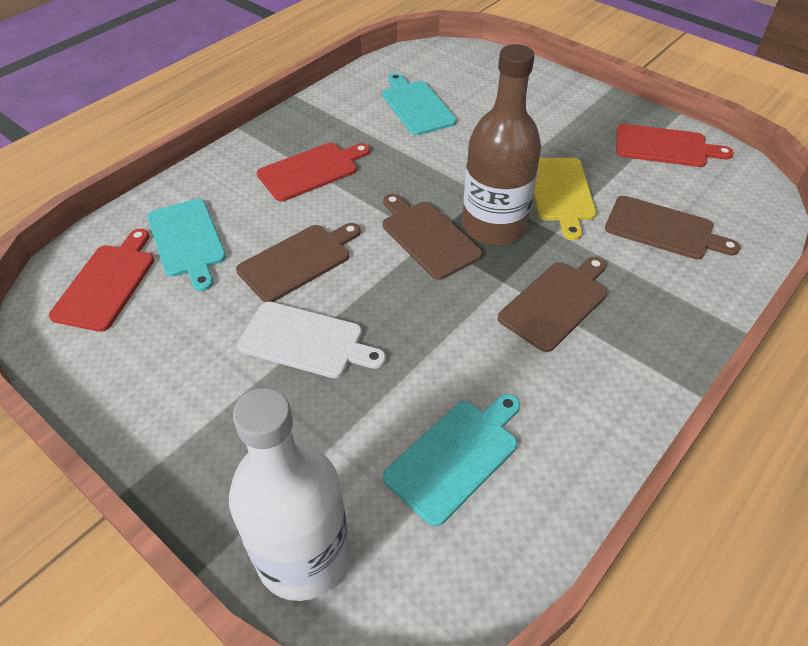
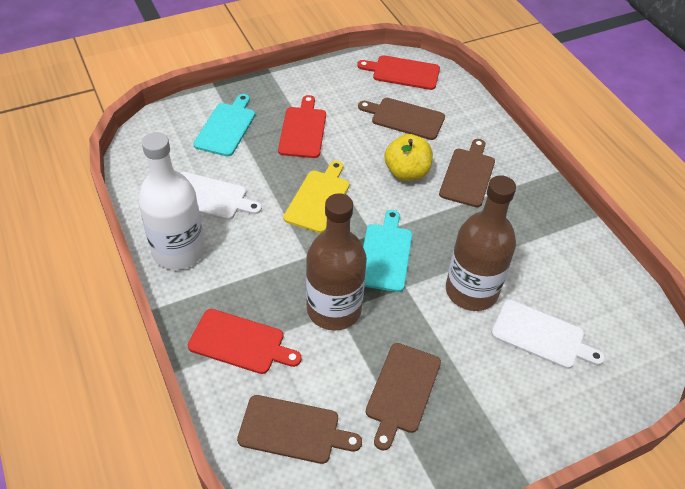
brown bottle: [462,44,541,245] = 1 -> [306,193,367,331] [446,175,516,311] = 2
turquoise cutting board: [147,199,226,291] [382,73,457,135] [383,394,520,526] = 3 -> [193,94,255,157] [363,210,412,292] = 2
white cutting board: [237,301,386,378] = 1 -> [180,172,262,220] [491,300,605,369] = 2
yellow apple: none = 0 -> [384,134,433,181] = 1

